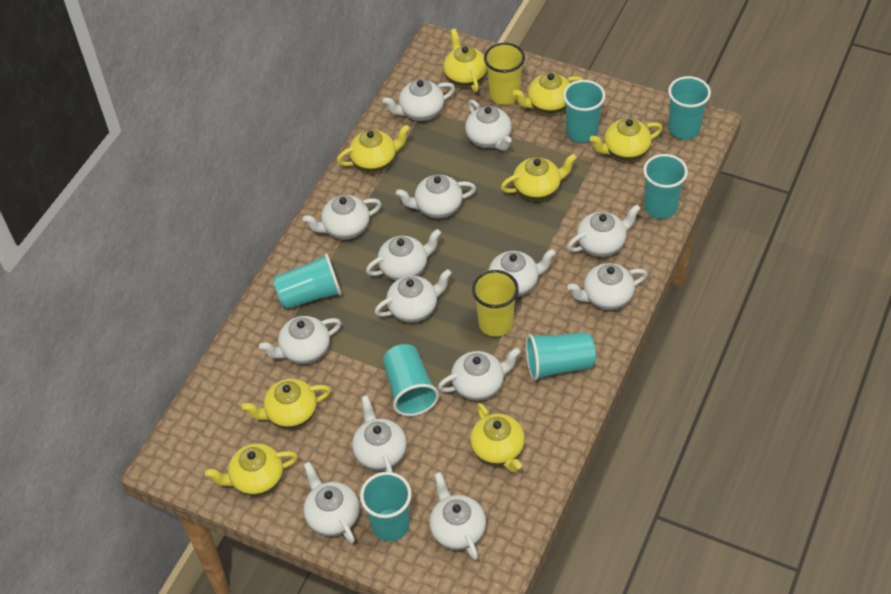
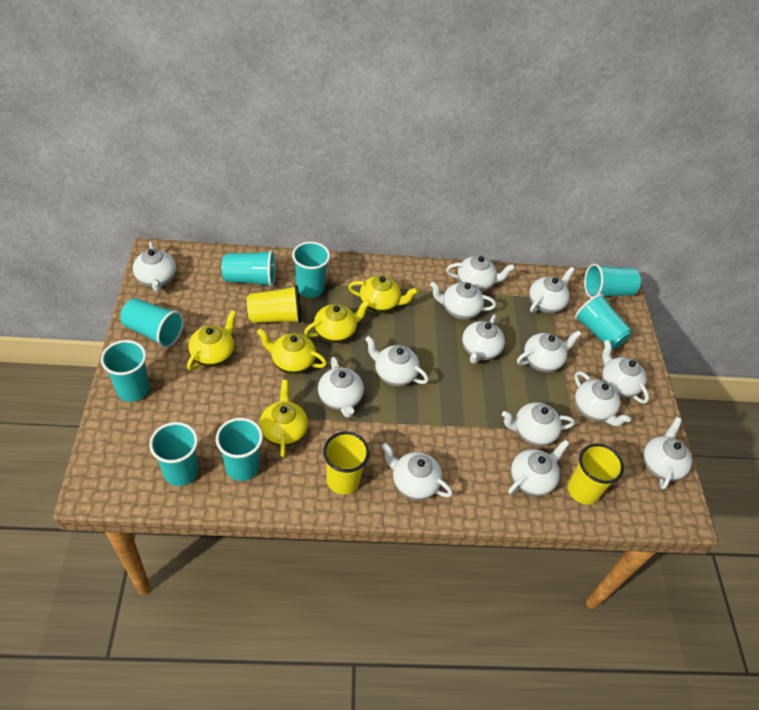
turquoise cup: [273,253,341,309] [360,472,412,542] [383,344,439,416] [526,332,596,381] [563,80,605,143] [643,154,688,219] [668,76,711,140] = 7 -> [101,340,150,402] [121,298,184,348] [149,422,198,486] [216,418,263,481] [221,250,276,287] [292,242,330,298] [575,294,632,349] [584,263,641,298] = 8
yellow cup: [472,270,519,337] [484,43,525,105] = 2 -> [247,285,301,323] [323,432,370,495] [568,443,624,504] = 3
yellow teapot: [205,444,298,496] [242,379,331,429] [337,125,410,172] [443,29,487,92] [470,403,525,473] [501,154,577,201] [513,73,583,114] [590,118,663,161] = 8 -> [187,310,237,370] [257,328,327,374] [260,380,308,457] [304,300,371,343] [348,275,418,313] = 5

